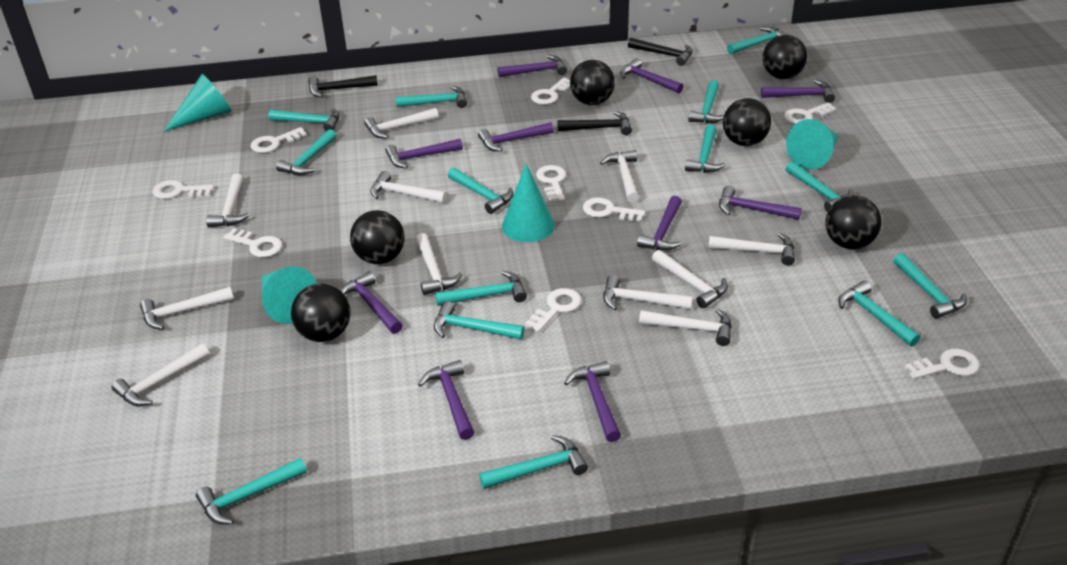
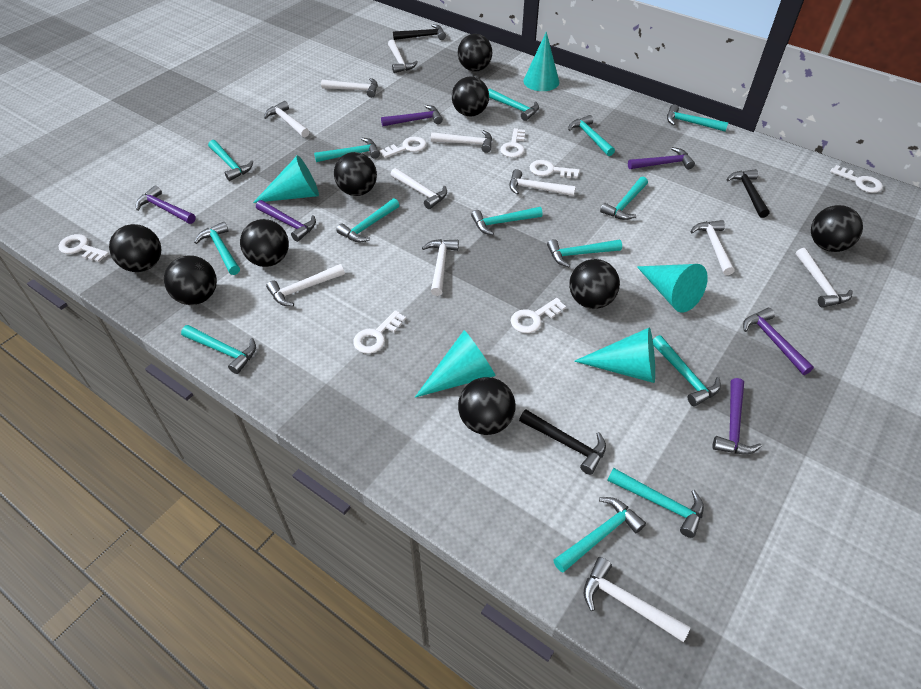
black ball: [291,283,351,342] [350,210,404,264] [570,60,615,105] [723,98,771,146] [762,35,807,79] [825,195,882,249] = 6 -> [109,224,162,272] [164,255,217,305] [240,219,289,267] [334,152,377,196] [452,77,489,117] [458,34,492,71] [458,377,516,435] [569,259,620,309] [811,205,863,252] = 9
purple hammer: [340,271,403,334] [385,139,463,168] [418,360,474,440] [478,122,554,152] [498,55,567,77] [564,361,621,442] [620,58,683,93] [637,196,682,251] [719,185,801,220] [761,80,835,103] = 10 -> [136,185,196,224] [256,200,316,242] [381,105,443,127] [628,147,695,169] [712,378,762,454] [743,308,814,375] = 6
turquoise cone: [164,74,232,132] [262,267,317,324] [502,164,555,242] [786,119,839,170] = 4 -> [253,155,319,203] [415,330,496,397] [523,32,559,91] [574,328,655,383] [637,264,708,312] = 5
white key: [153,180,214,199] [223,228,282,257] [251,127,307,153] [525,288,582,332] [531,78,570,104] [536,165,566,202] [583,197,645,222] [784,102,837,124] [904,349,980,379] = 9 -> [58,234,109,262] [353,310,406,354] [380,137,427,158] [500,128,525,158] [511,298,566,333] [530,160,580,178] [830,165,883,193] = 7

